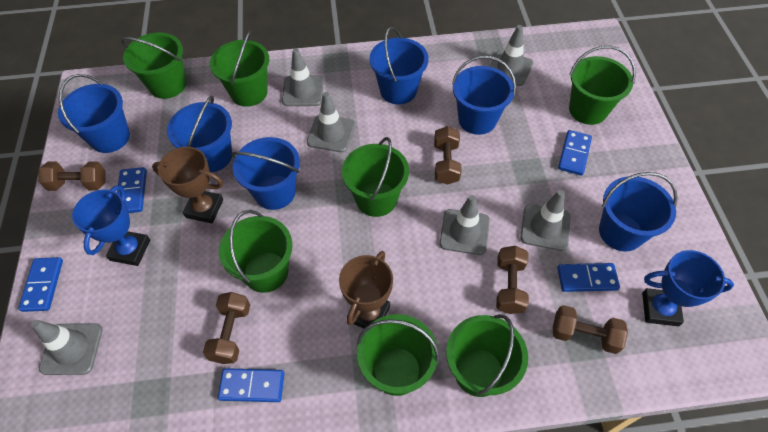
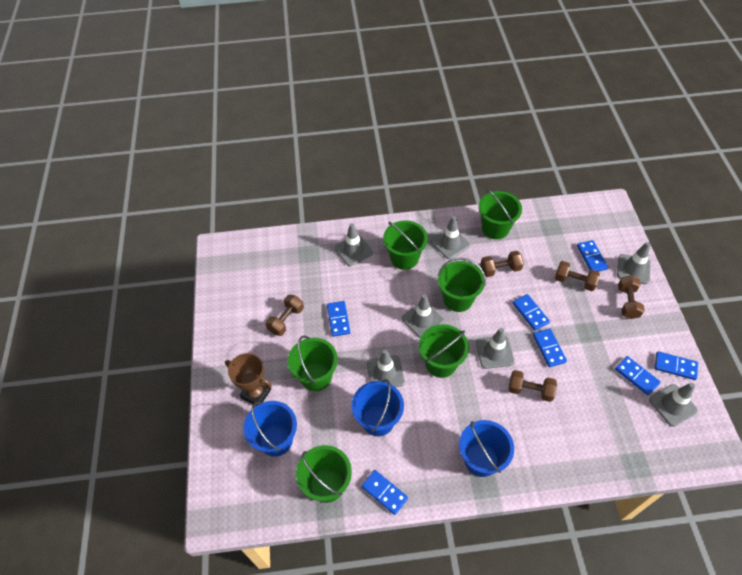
blue bucket: [58,74,130,153] [167,95,232,172] [232,137,300,210] [370,27,429,104] [452,55,516,135] [599,172,678,252] = 6 -> [243,401,297,457] [351,379,404,436] [459,420,514,477] = 3
blue domino: [18,257,63,312] [117,167,147,213] [218,368,284,402] [557,263,620,292] [558,130,592,176] = 5 -> [327,301,350,337] [361,470,408,515] [513,294,550,331] [533,329,567,367] [577,240,608,272] [615,356,660,395] [655,351,698,380] = 7
blue trophy: [72,185,150,266] [642,250,734,326] = 2 -> none = 0
brown trophy: [152,147,223,223] [339,251,393,328] = 2 -> [225,353,272,406] = 1
green bucket: [121,33,186,99] [210,30,269,107] [219,210,293,293] [342,137,409,217] [357,314,439,396] [446,314,528,397] [569,46,636,125] = 7 -> [287,335,338,391] [296,445,352,503] [383,221,428,270] [419,324,469,378] [438,258,486,312] [478,189,522,239] = 6
grey traffic cone: [31,320,103,375] [282,48,324,106] [307,92,355,152] [440,195,490,255] [489,25,533,86] [520,190,571,251] = 6 -> [335,223,373,266] [367,349,405,387] [402,294,444,338] [431,216,470,259] [476,328,514,369] [617,242,651,284] [649,383,698,427] = 7

